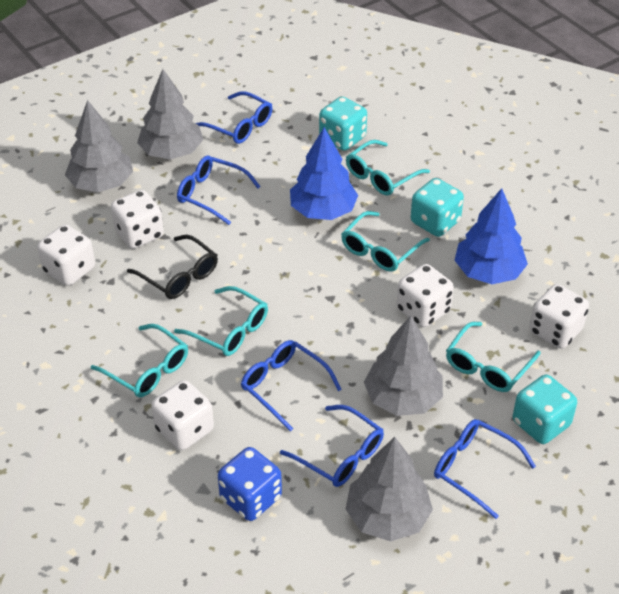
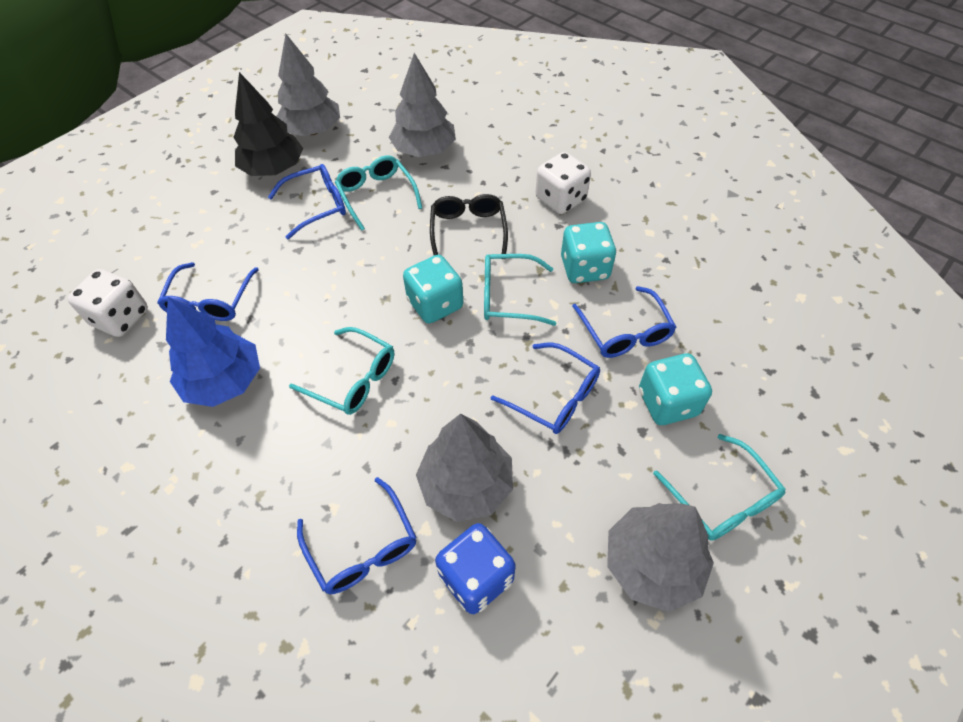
black tree: none = 0 -> [233,72,303,176] = 1
blue tree: [290,127,358,220] [455,188,528,284] = 2 -> [166,297,260,407] = 1
turquoise glasses: [91,324,188,397] [174,286,268,356] [341,211,430,272] [346,140,430,195] [446,322,541,392] = 5 -> [289,327,394,415] [335,155,422,231] [484,254,556,326] [653,434,786,541] = 4
white dice: [37,225,95,286] [111,190,164,249] [152,380,214,450] [397,264,454,327] [529,284,589,349] = 5 -> [68,269,148,337] [535,152,591,214] = 2

